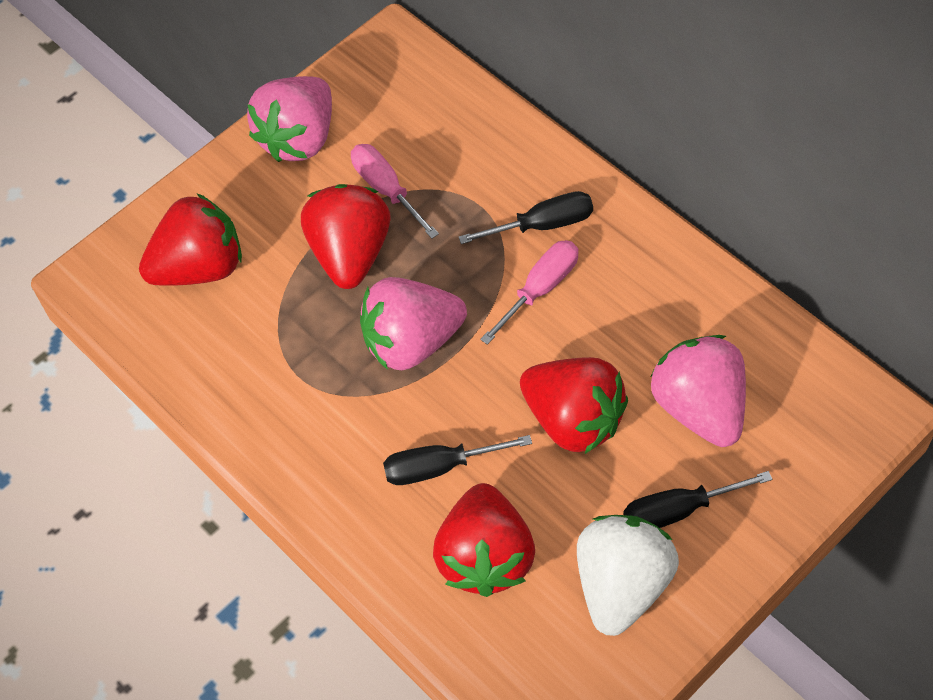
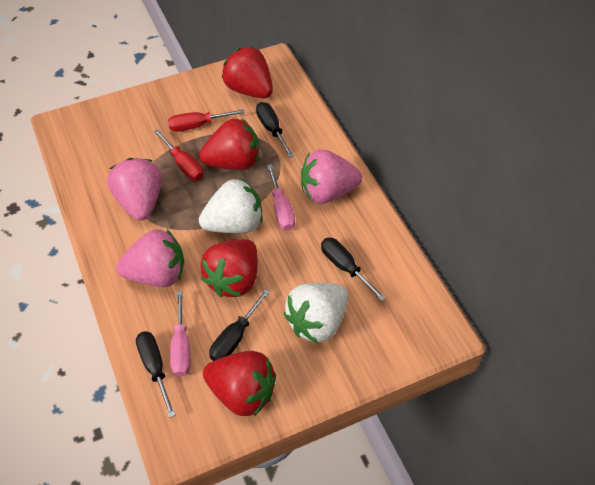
black screwdriver: [383,435,532,485] [459,191,593,244] [623,471,772,528] = 3 -> [136,331,176,418] [209,289,270,361] [256,102,294,158] [321,238,386,301] = 4
red screwdriver: none = 0 -> [154,129,203,180] [168,109,245,132] = 2
white strawberry: [577,515,679,636] = 1 -> [199,179,263,233] [284,283,348,343] = 2

